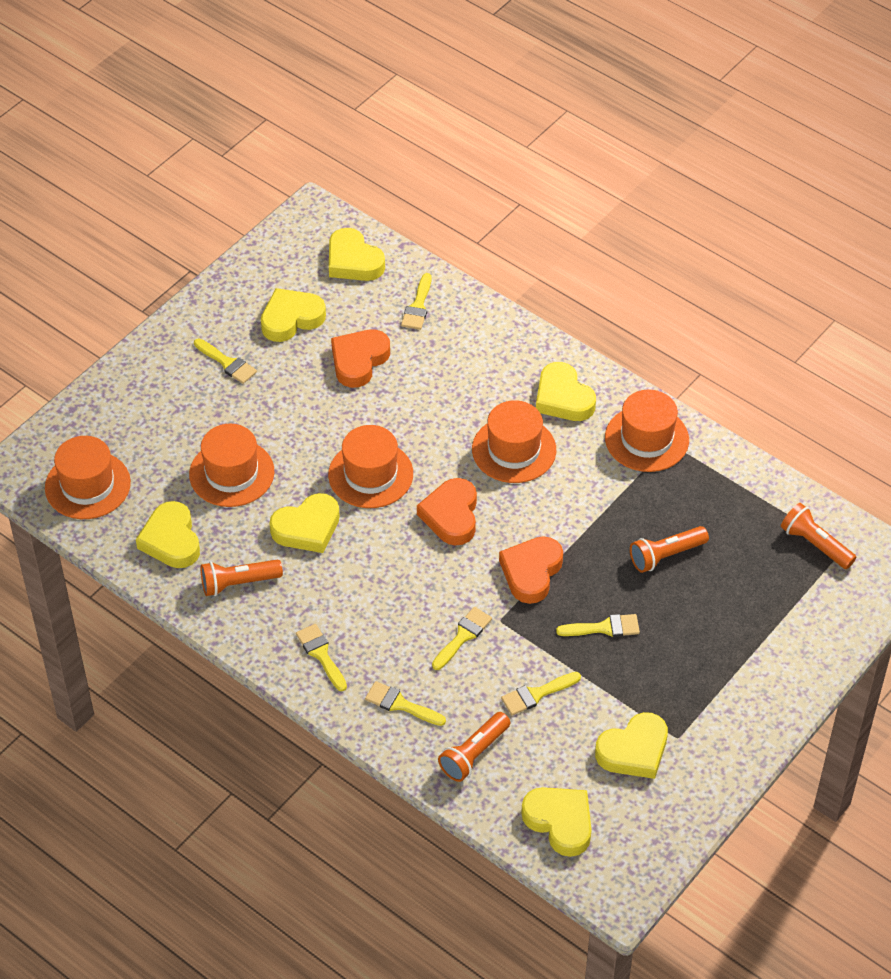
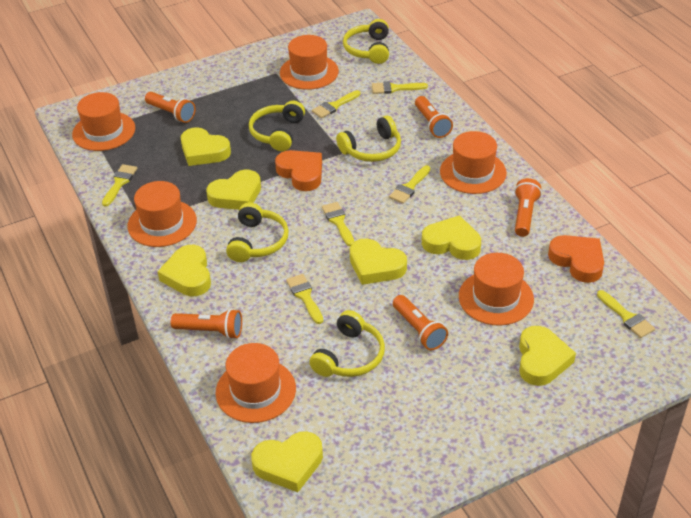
orange flashlight: [201,559,283,596] [438,712,510,782] [630,526,709,573] [781,503,856,569] = 4 -> [145,92,196,123] [171,309,242,339] [393,295,448,350] [415,96,453,138] [514,178,542,237] = 5
orange hat: [45,436,131,519] [189,424,274,507] [328,425,413,508] [472,400,556,483] [605,390,689,472] = 5 -> [72,92,135,151] [127,181,197,247] [216,343,296,423] [280,35,339,90] [440,131,507,194] [459,253,534,326] = 6
orange heart: [331,329,390,388] [417,478,477,546] [499,536,563,604] = 3 -> [275,150,322,191] [548,235,604,283] = 2
yellow headphones: none = 0 -> [226,202,289,262] [249,101,305,151] [309,310,385,377] [336,116,401,162] [343,19,389,64] = 5

